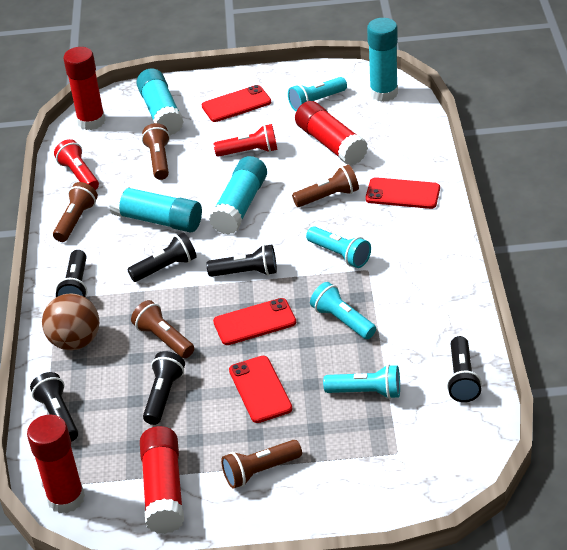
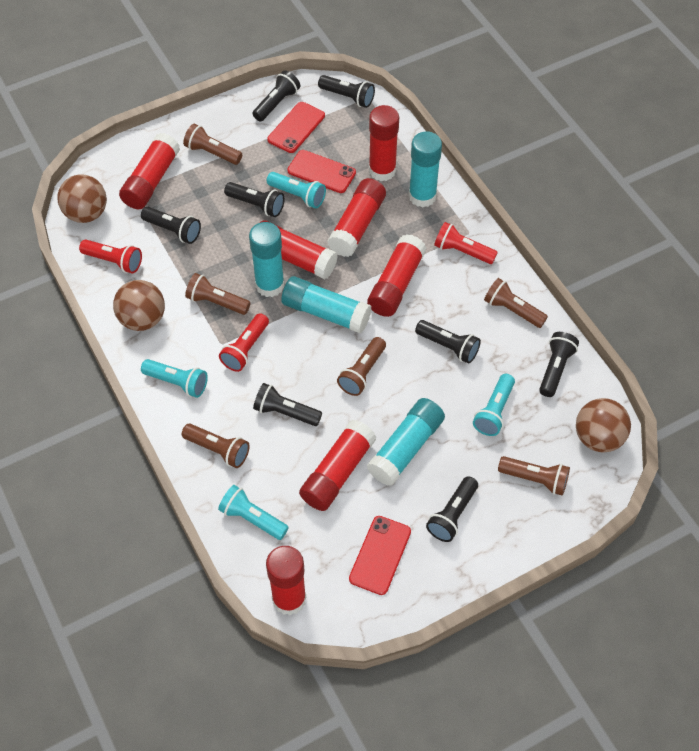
black flashlight: [30,372,78,442] [55,250,87,298] [127,232,197,282] [143,351,185,425] [207,244,277,277] [447,336,482,402] = 6 -> [141,207,201,244] [224,182,284,217] [252,70,300,121] [253,383,322,426] [318,75,375,108] [415,320,481,364] [426,476,478,542] [539,332,579,397] = 8
brown ball: [42,293,99,350] = 1 -> [57,174,107,223] [113,280,165,331] [576,398,631,452] = 3
brown flashlight: [53,182,98,242] [131,300,194,358] [142,123,170,180] [221,440,302,489] [292,165,359,207] = 5 -> [182,424,250,468] [183,124,242,165] [185,273,251,315] [337,337,386,396] [484,278,548,328] [498,456,570,496] = 6
red flashlight: [54,139,99,190] [213,124,277,157] = 2 -> [79,240,142,274] [219,313,269,372] [434,222,498,264] = 3
red glue stick: [27,415,85,513] [63,47,105,130] [140,426,184,534] [295,101,368,166] = 4 -> [119,133,180,209] [260,220,338,279] [266,546,306,615] [299,420,376,511] [327,178,386,257] [367,234,426,317] [369,105,399,181] = 7
red phone: [202,85,271,122] [213,298,296,345] [229,356,292,423] [365,177,440,209] = 4 -> [267,102,325,153] [287,150,356,193] [349,516,411,595] = 3

